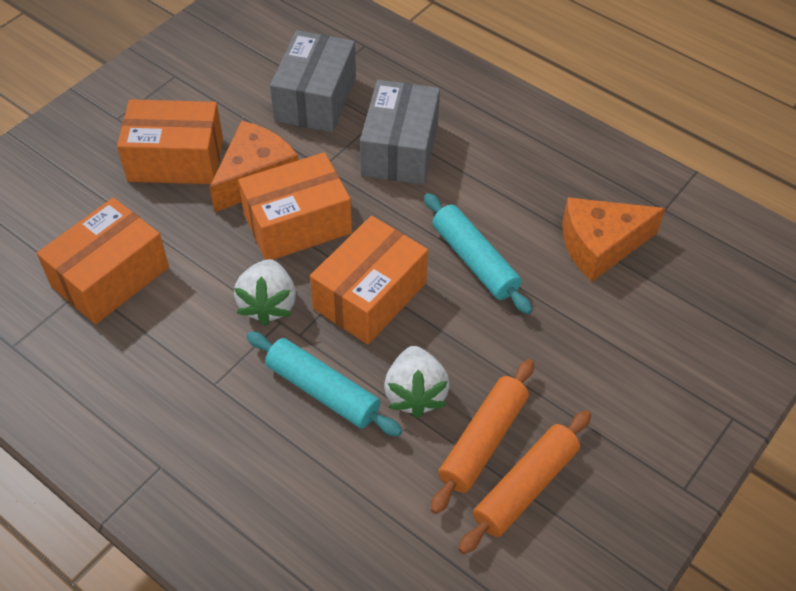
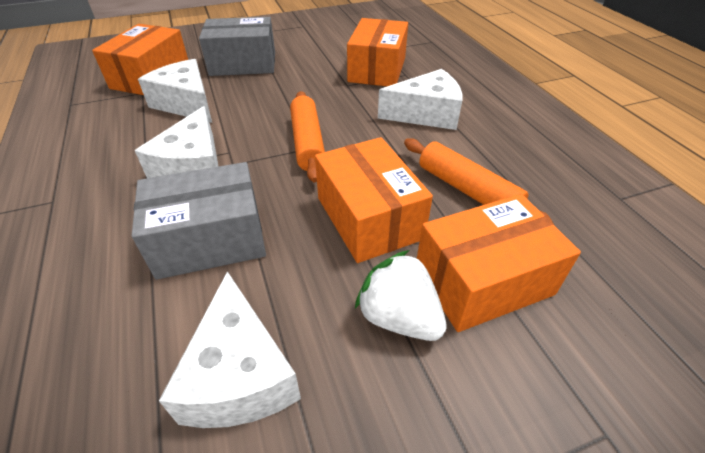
orange cheese: [210,121,298,212] [562,197,666,281] = 2 -> none = 0
turquoise rolling pin: [247,331,402,437] [424,193,532,314] = 2 -> none = 0
white cheese: none = 0 -> [135,106,219,178] [138,59,212,123] [159,271,301,428] [378,69,462,130] = 4
white strawberry: [234,259,296,326] [384,346,450,419] = 2 -> [355,250,447,341] = 1

